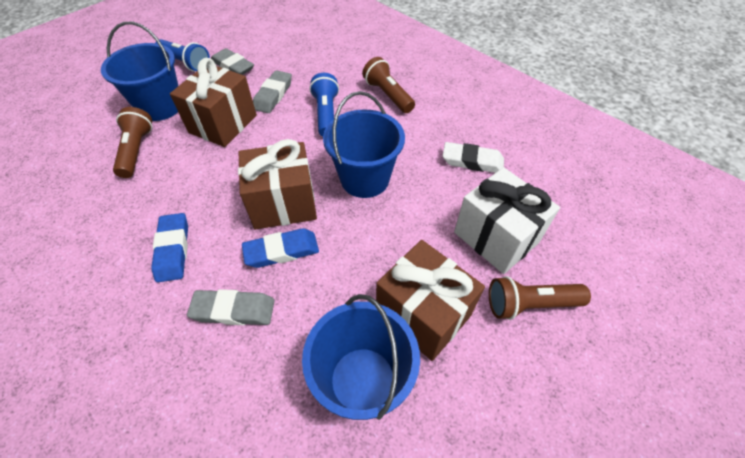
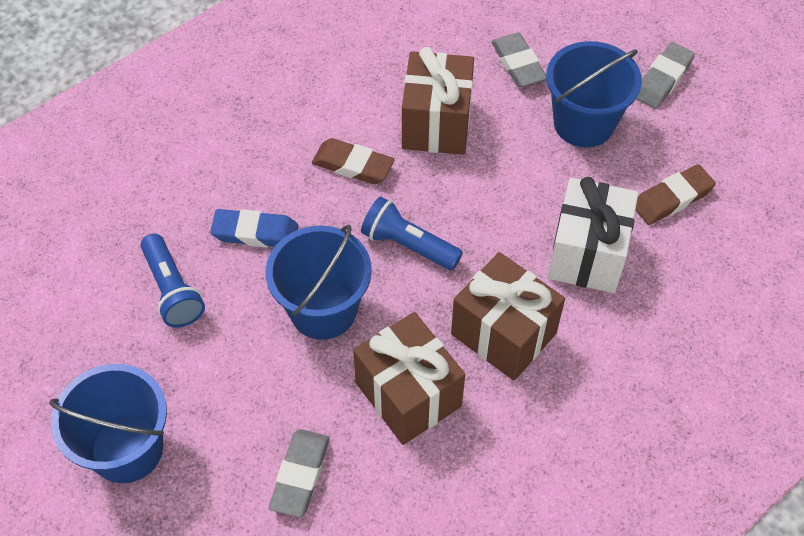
blue eraser: [151,213,188,282] [242,228,319,268] = 2 -> [210,209,298,248] = 1
brown eraser: none = 0 -> [312,138,395,184] [636,164,716,225] = 2
brown flashlight: [113,107,152,178] [362,57,415,113] [489,276,591,320] = 3 -> none = 0
white eraser: [443,142,504,173] = 1 -> none = 0

